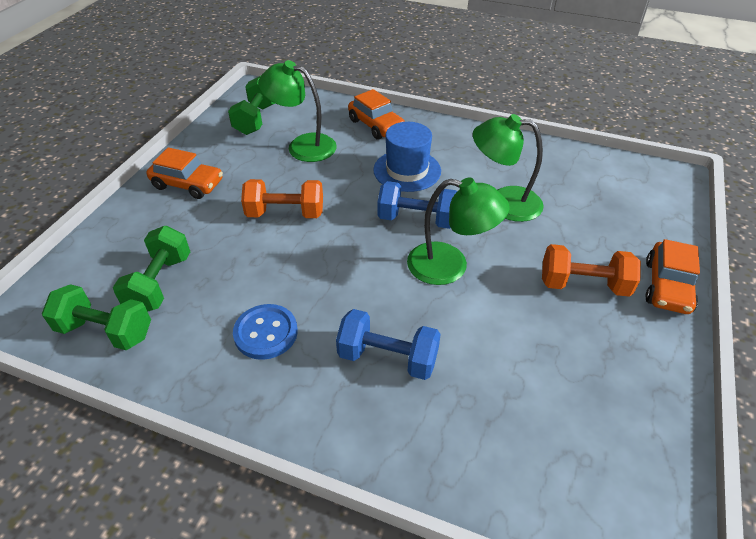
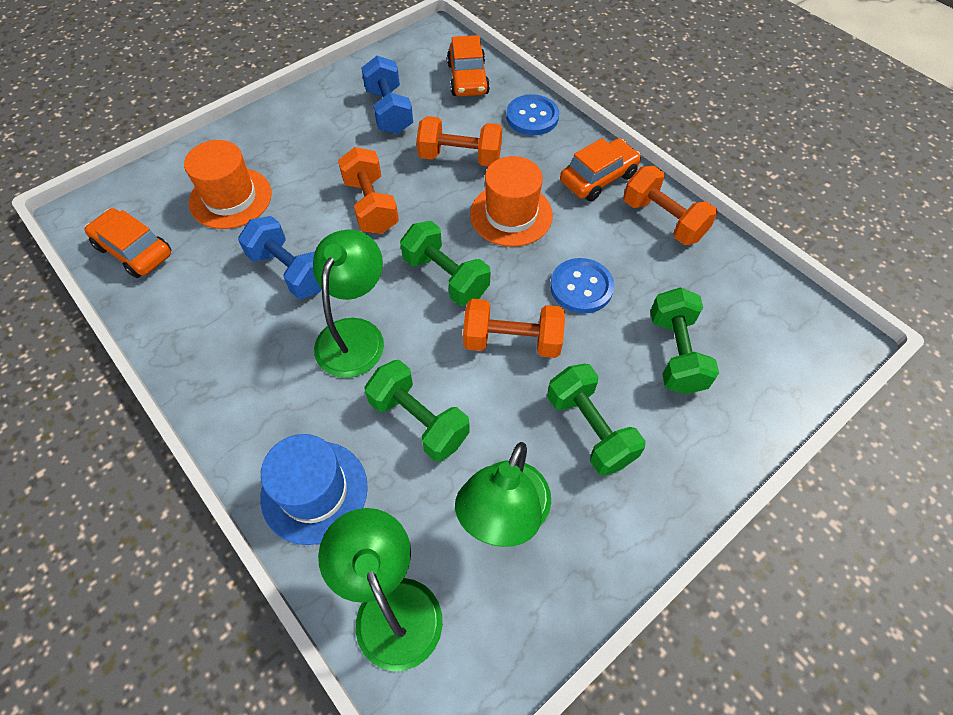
blue button: [233,304,298,360] = 1 -> [506,94,559,135] [550,258,614,314] = 2
green dumbbell: [42,284,151,350] [113,226,190,312] [228,76,275,135] = 3 -> [364,360,470,462] [400,221,490,306] [547,364,646,476] [650,288,719,394] = 4
orange dumbbell: [241,179,323,218] [542,244,641,297] = 2 -> [338,147,399,234] [416,116,502,166] [463,299,565,358] [623,166,717,245] = 4
orange hat: none = 0 -> [184,140,272,229] [470,156,553,247] = 2

